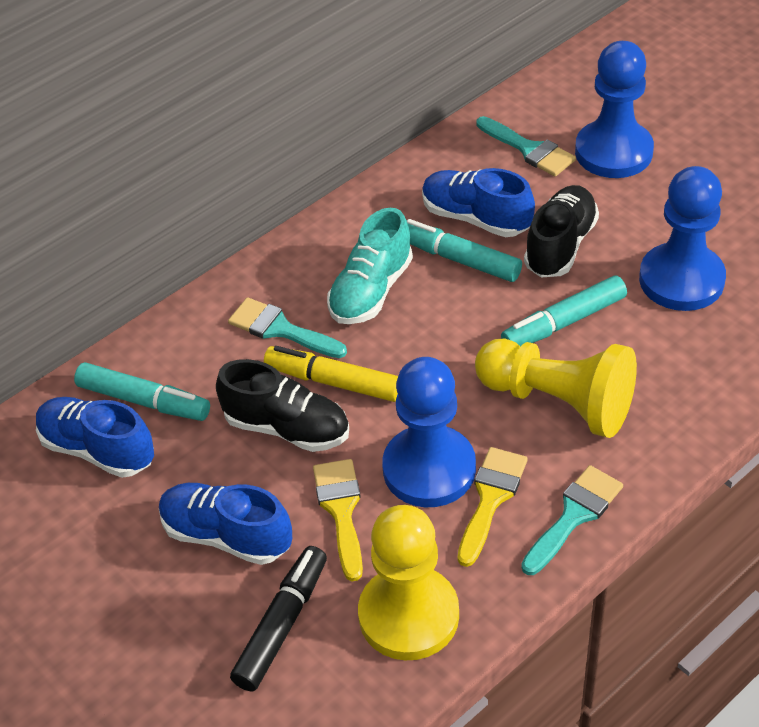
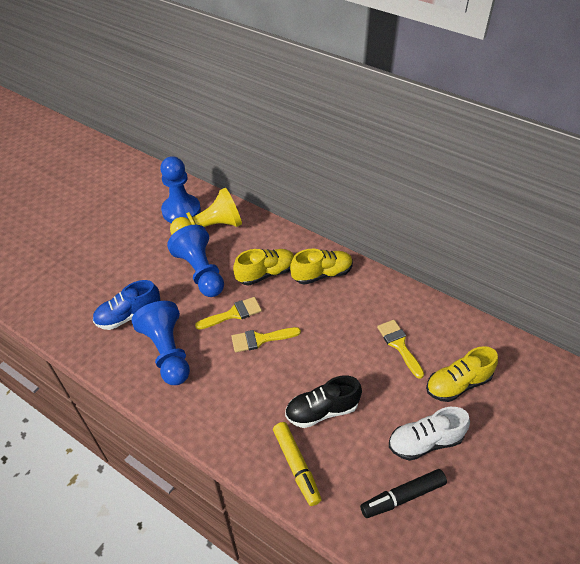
black shoe: [216,359,349,452] [524,185,599,277] = 2 -> [285,376,362,428] = 1
blue shoe: [36,397,154,478] [159,483,292,565] [422,168,535,237] = 3 -> [93,280,160,330] = 1
turquoise brush: [228,297,347,358] [477,116,576,177] [521,465,623,575] = 3 -> none = 0
turquoise marker: [74,362,210,421] [406,219,522,282] [501,275,627,347] = 3 -> none = 0
turquoise shoe: [327,208,413,324] = 1 -> none = 0
white shoe: none = 0 -> [389,407,470,461] = 1
yellow brush: [313,459,363,581] [458,447,528,567] = 2 -> [195,297,262,330] [231,327,301,352] [377,320,424,379] = 3
yellow pawn: [358,505,459,660] [475,338,637,438] = 2 -> [170,188,242,235] = 1
yellow shoe: none = 0 -> [233,249,294,286] [290,249,353,285] [426,346,498,402] = 3

